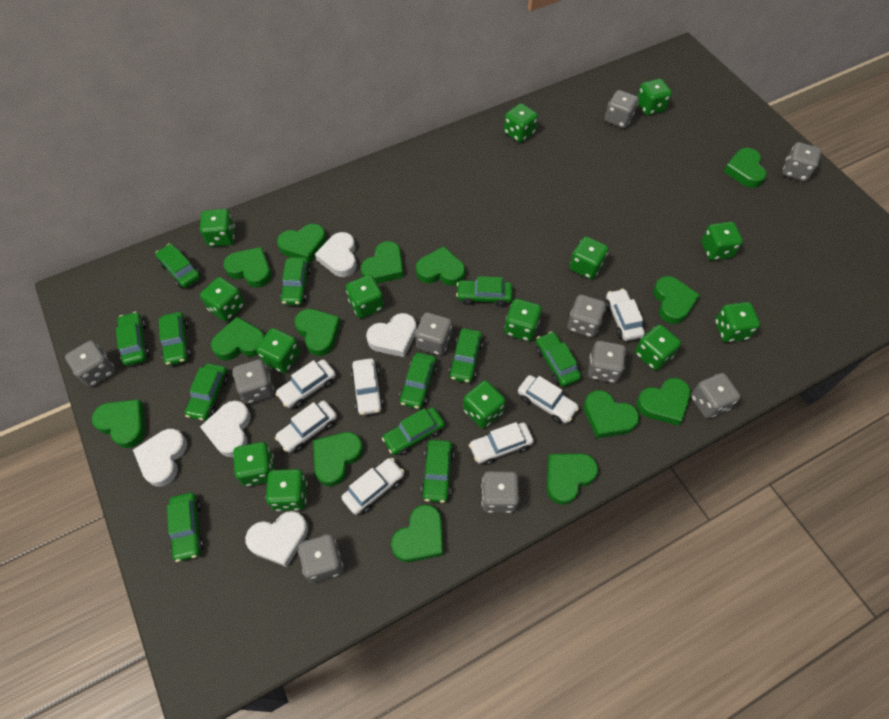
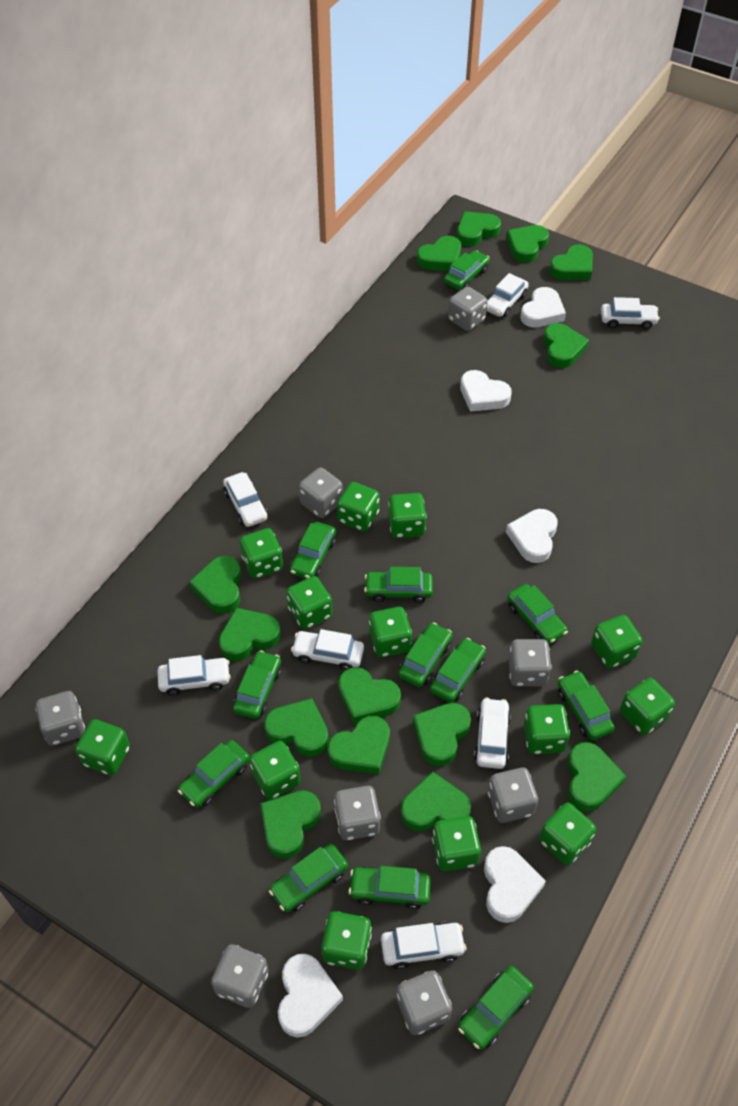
green dice: [200,209,235,247] [200,277,245,322] [233,442,274,486] [256,328,300,373] [266,469,307,511] [346,275,384,318] [463,380,506,428] [504,103,538,143] [504,299,542,341] [569,236,609,279] [635,324,681,371] [637,78,672,115] [701,222,743,261] [715,302,760,342] = 14 -> [75,719,130,775] [240,528,283,579] [249,741,301,800] [286,576,332,629] [322,911,372,970] [337,482,380,532] [369,607,412,657] [388,493,426,538] [432,816,481,871] [524,704,570,754] [539,803,596,865] [591,615,643,668] [620,678,675,735] = 13
grey dice: [65,340,115,387] [233,359,274,404] [298,534,343,583] [415,312,452,355] [481,471,519,513] [567,294,606,338] [588,341,626,383] [605,90,639,128] [691,373,741,419] [783,142,821,181] = 10 -> [36,691,85,746] [211,944,269,1008] [299,467,343,518] [334,786,381,840] [396,970,452,1035] [448,286,488,331] [488,767,538,823] [508,639,551,686] = 8

